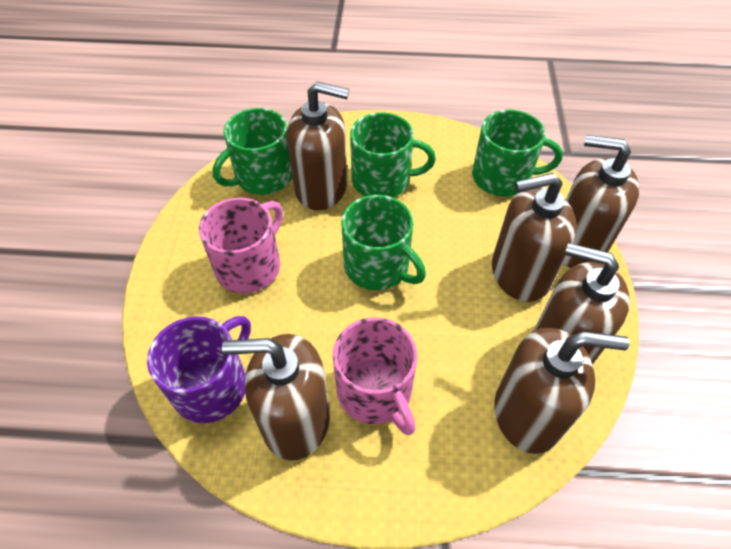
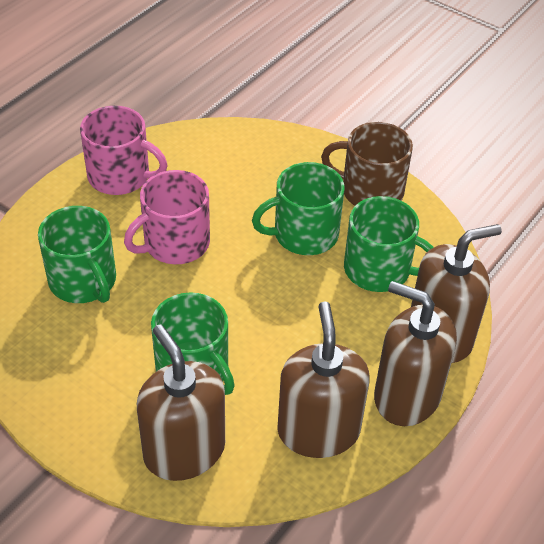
brown mug: none = 0 -> [321,122,413,206] = 1
brown soap dispenser: [222,334,330,461] [287,81,349,210] [492,173,577,302] [494,328,630,454] [533,243,630,365] [563,135,639,268] = 6 -> [137,324,225,481] [277,301,370,458] [374,281,457,426] [411,224,502,363] = 4
purple mug: [147,316,251,423] = 1 -> none = 0

